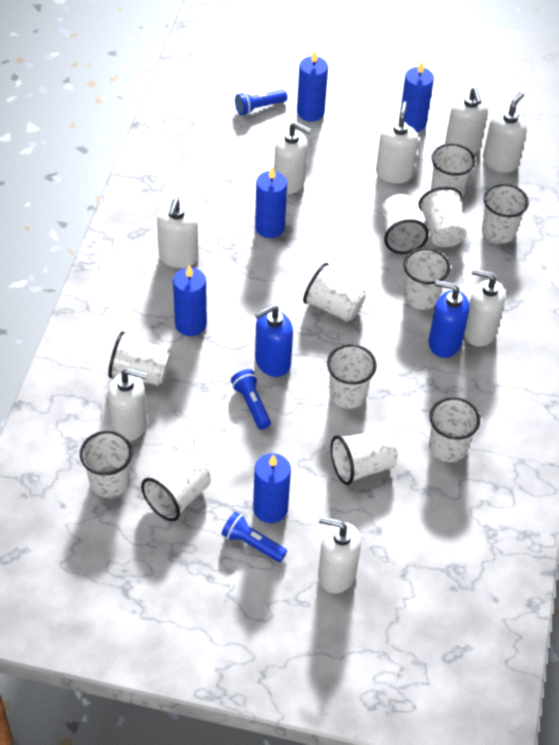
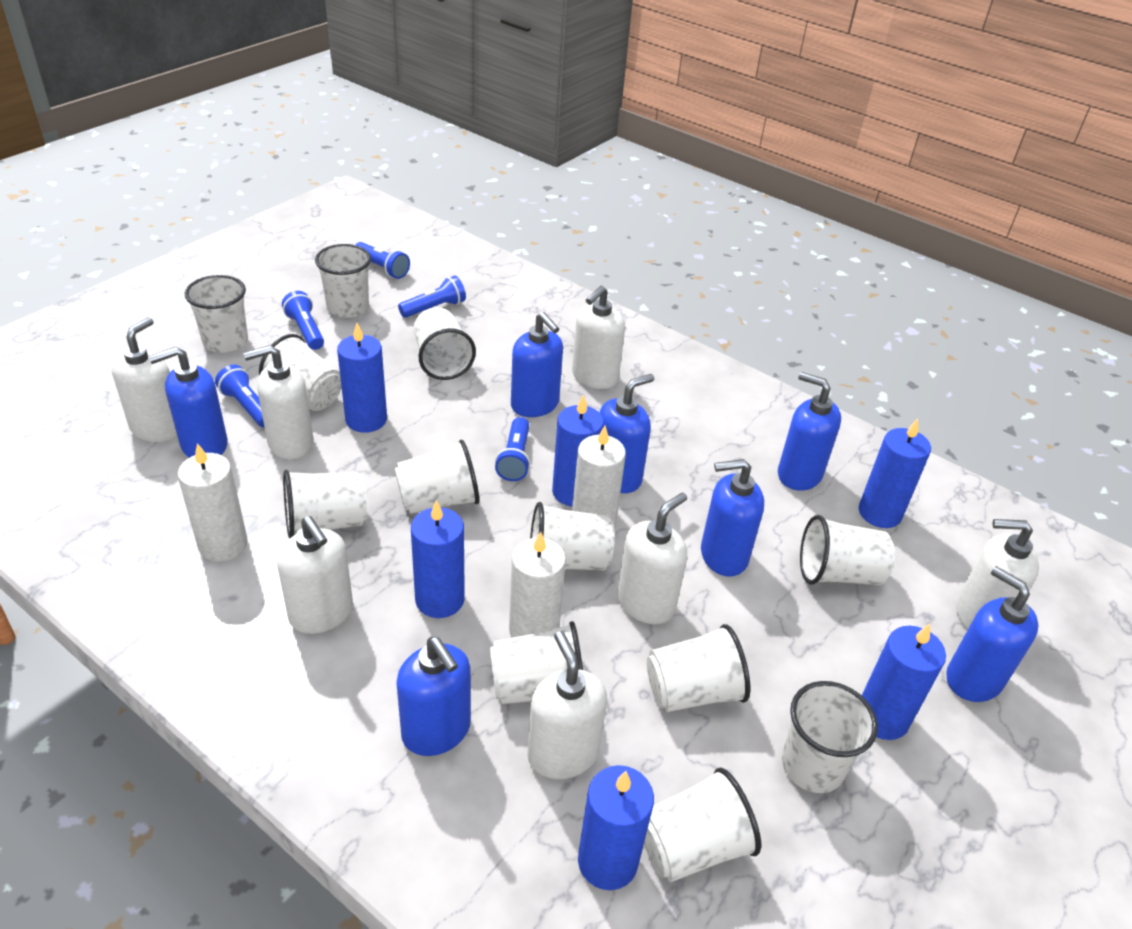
blue candle: [173,265,207,336] [253,453,291,523] [255,166,287,238] [297,51,328,122] [399,62,434,132] = 5 -> [337,323,387,433] [411,500,465,618] [552,395,604,506] [578,765,654,890] [859,419,931,528] [862,623,946,740] = 6
blue flashlight: [221,512,287,562] [231,369,271,429] [235,90,287,116] = 3 -> [215,365,265,428] [282,291,324,350] [355,242,410,279] [398,275,466,318] [495,417,530,481] = 5
blue soap dispenser: [255,305,293,377] [429,280,470,358] = 2 -> [148,347,228,458] [396,637,471,756] [511,312,563,417] [599,374,654,493] [701,459,764,577] [778,372,841,491] [946,566,1038,702] = 7
white candle: none = 0 -> [178,443,248,562] [509,532,566,638] [572,426,626,529] = 3
white soap dispenser: [108,368,148,442] [157,199,198,268] [274,122,312,194] [318,516,361,594] [376,101,419,184] [445,88,488,154] [464,269,506,347] [483,92,527,173] = 8 -> [112,317,177,442] [243,345,313,460] [277,516,353,634] [527,631,607,779] [572,286,625,389] [617,492,687,624] [956,519,1039,630] = 7

